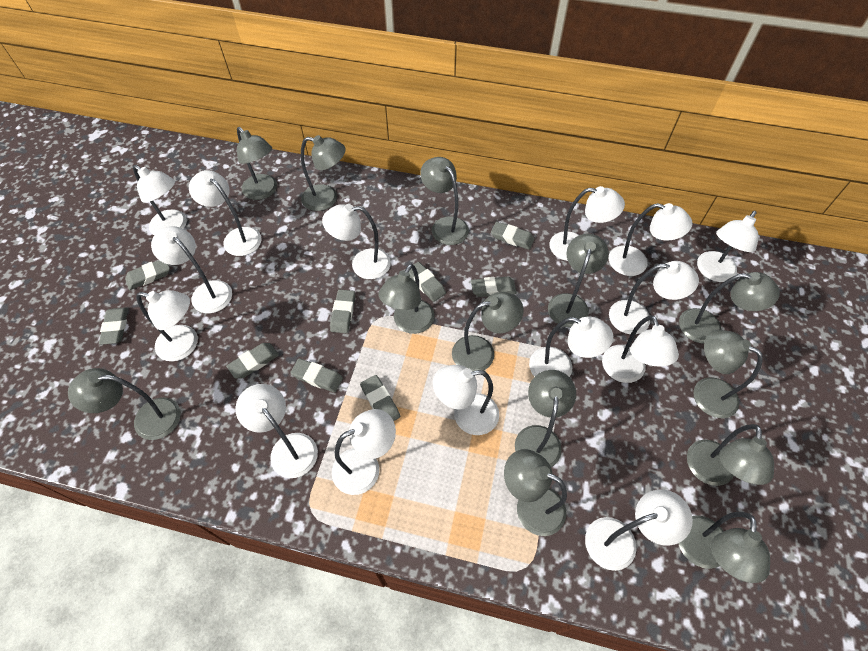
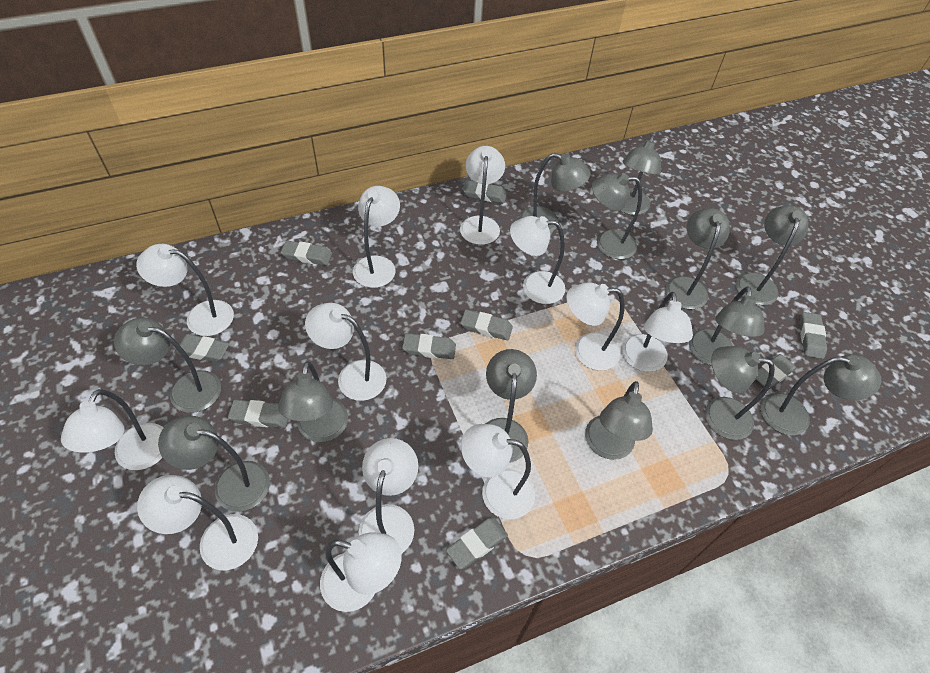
white lamp: [133,165,187,235] [136,290,198,361] [151,226,232,313] [189,170,262,256] [236,384,318,478] [322,204,391,279] [332,409,396,495] [433,365,499,435] [529,316,613,377] [549,186,625,261] [585,489,693,571] [602,315,679,383] [609,203,692,276] [609,261,699,335] [697,211,759,282] = 15 -> [61,389,164,470] [136,244,234,336] [137,475,258,570] [305,303,386,401] [320,533,402,612] [353,186,400,288] [359,438,418,553] [460,146,505,245] [461,424,535,519] [510,216,565,304] [566,282,625,371] [622,292,693,372] = 12

